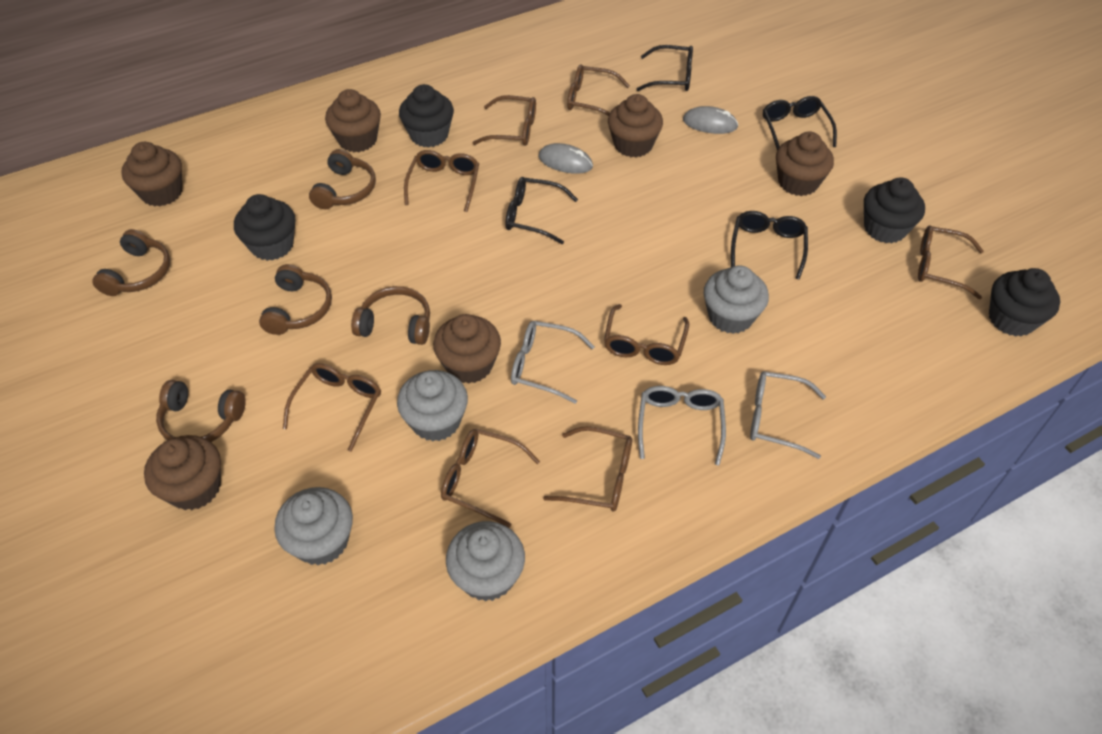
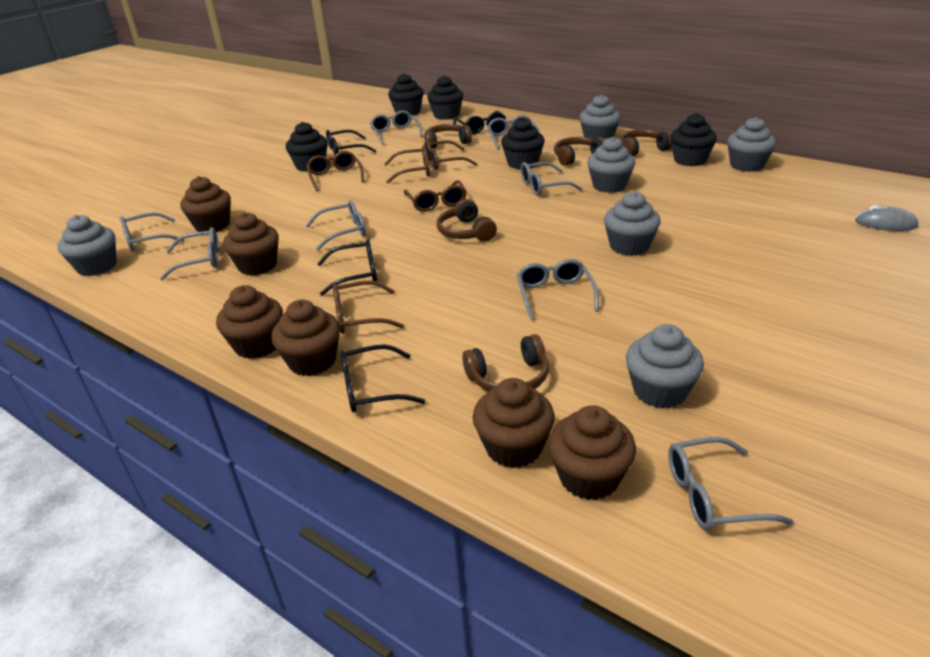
black cupcake: [234,194,295,261] [399,84,454,147] [864,177,925,243] [989,268,1060,337] = 4 -> [286,122,328,172] [388,73,423,116] [427,75,463,120] [501,117,545,169] [670,113,717,166] = 5
brown glasses: [283,363,381,452] [404,150,479,212] [441,428,540,528] [473,95,536,146] [543,426,632,511] [567,64,630,116] [604,304,689,365] [918,225,984,299] = 8 -> [306,151,365,191] [333,281,404,334] [385,145,430,183] [404,180,467,212] [424,140,478,170] = 5
grey cupcake: [274,487,353,566] [397,370,468,442] [446,521,525,602] [704,265,769,334] = 4 -> [57,215,117,276] [579,94,621,140] [587,137,635,193] [604,191,661,256] [626,324,704,408] [727,117,776,172] = 6
grey glasses: [511,321,595,404] [638,386,726,466] [750,371,826,459] = 3 -> [120,212,184,251] [160,227,219,280] [306,200,366,250] [370,111,423,145] [487,115,540,150] [517,259,599,320] [520,162,582,195] [668,437,794,531] = 8
grey mouse: [538,143,593,174] [683,106,738,134] = 2 -> [855,205,918,231] = 1

